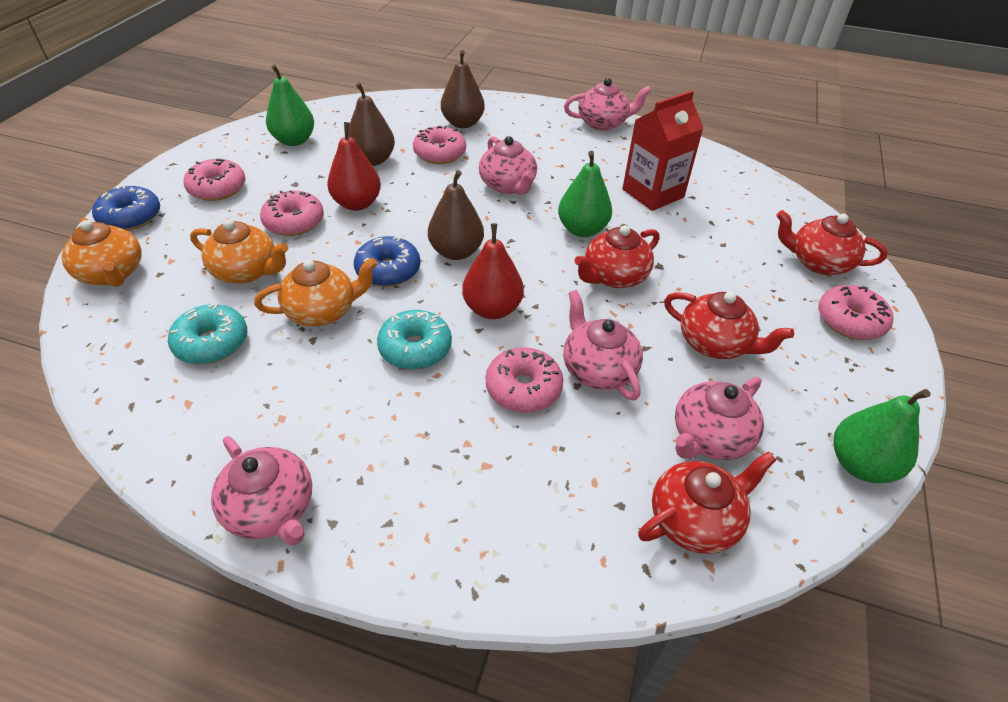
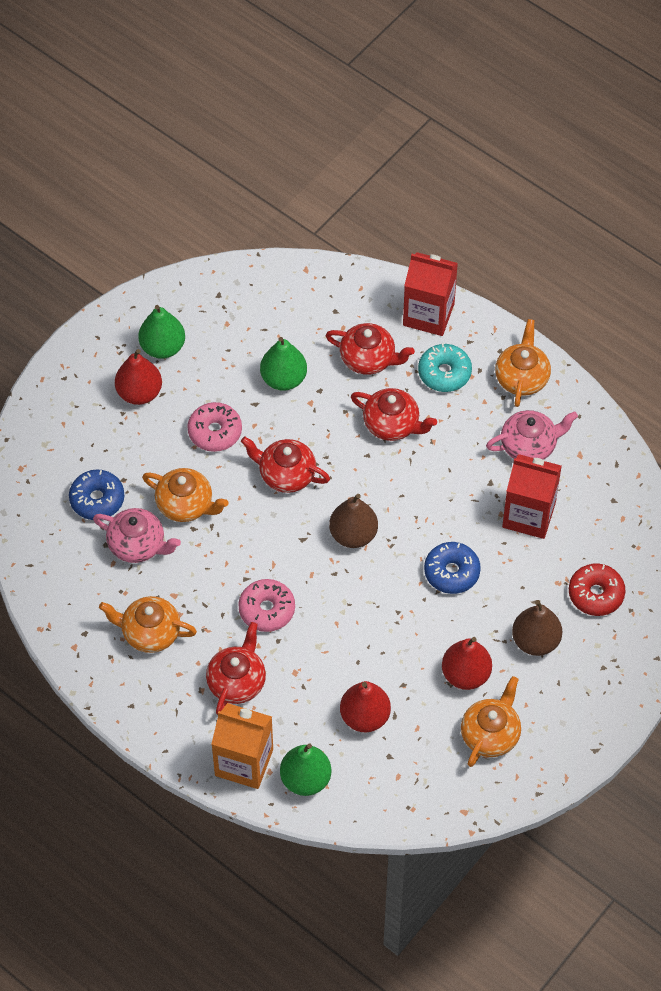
brown pear: [348,82,395,166] [428,170,484,260] [441,50,485,128] = 3 -> [329,494,378,548] [512,600,562,656] = 2
orange carton: none = 0 -> [211,703,273,789] = 1
orange teapot: [62,218,142,287] [190,219,288,284] [254,258,378,326] = 3 -> [99,596,197,653] [142,468,228,522] [461,676,521,767] [495,319,551,407] = 4
pink donut: [183,159,246,201] [260,190,324,236] [413,125,466,164] [486,347,563,413] [818,285,893,340] = 5 -> [187,402,242,452] [238,579,295,632] = 2
pink teapot: [211,436,312,545] [479,136,537,195] [563,290,643,401] [564,78,651,131] [675,377,764,460] = 5 -> [93,508,181,563] [486,410,578,460] = 2
red carton: [622,91,703,211] = 1 -> [403,252,458,336] [502,454,562,539] = 2
red donut: none = 0 -> [569,564,626,616] = 1
red pear: [327,122,381,211] [462,223,524,319] = 2 -> [115,349,162,405] [340,681,391,732] [442,637,492,690] = 3
turquoise donut: [168,304,247,364] [377,310,452,370] = 2 -> [418,343,472,392] = 1

